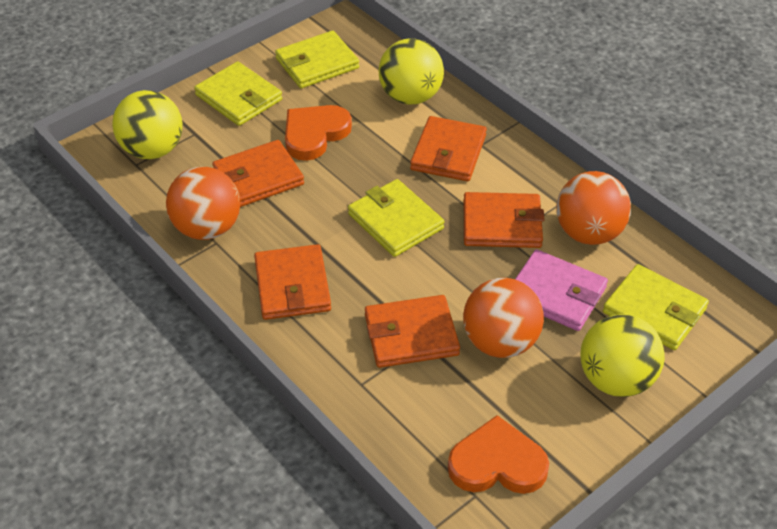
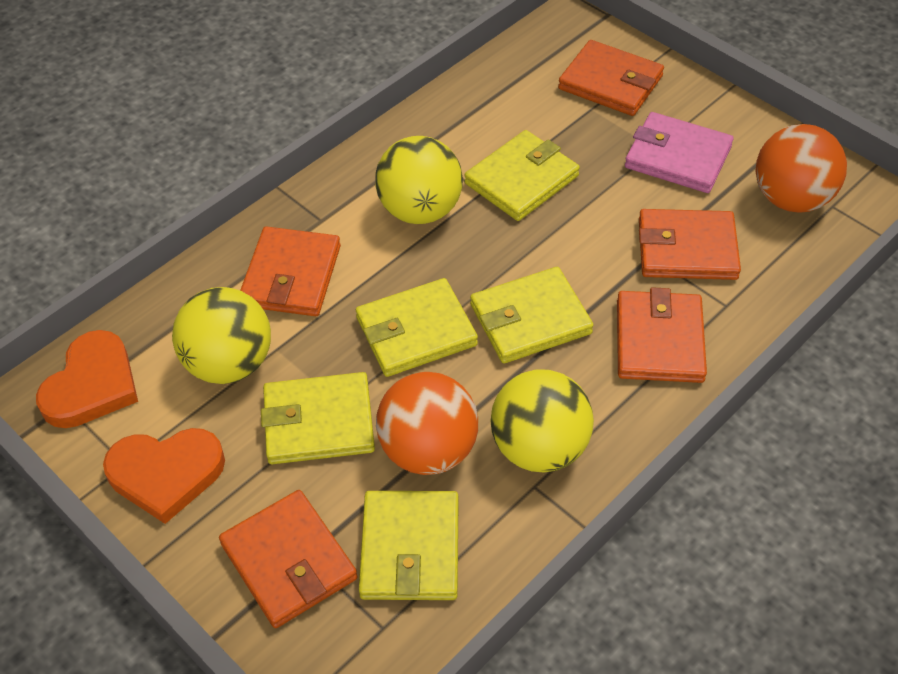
orange ball: [166,167,240,240] [463,278,544,358] [556,171,631,245] = 3 -> [376,372,478,475] [756,124,847,213] = 2
yellow wallet: [194,61,282,126] [275,31,359,88] [348,179,444,257] [603,264,709,350] = 4 -> [261,372,375,464] [356,278,478,377] [359,491,459,600] [464,130,580,221] [470,267,593,363] = 5

